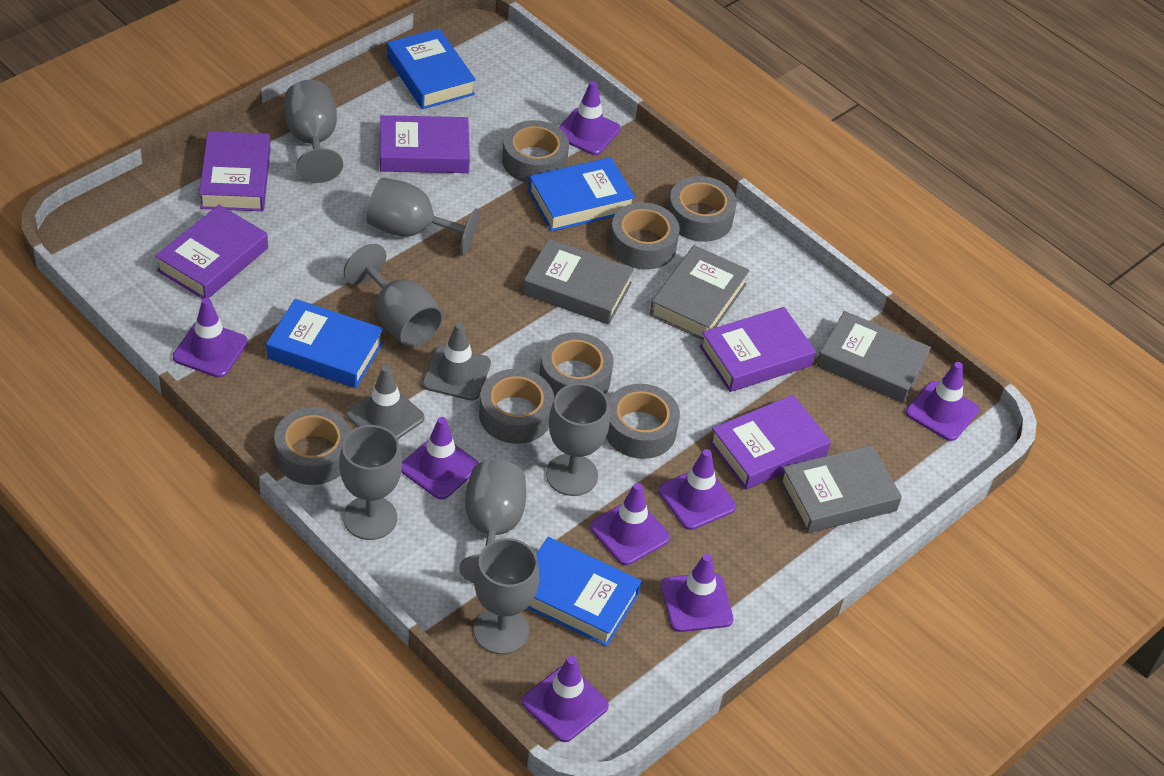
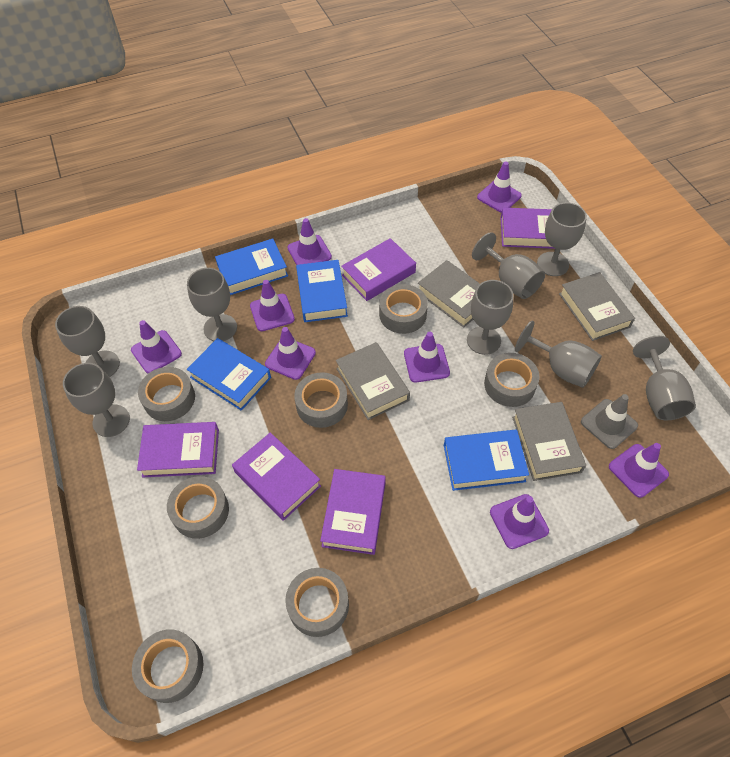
grey goblet: [284,80,343,183] [339,425,402,540] [344,244,443,347] [366,178,479,255] [459,460,526,583] [474,538,539,655] [546,383,610,496] = 7 -> [55,306,120,377] [63,363,130,437] [187,268,237,341] [467,280,514,355] [472,232,545,299] [515,321,602,388] [537,202,587,276] [633,336,696,420] = 8
grey traffic cone: [346,365,425,439] [422,322,491,401] = 2 -> [581,394,638,449] = 1

